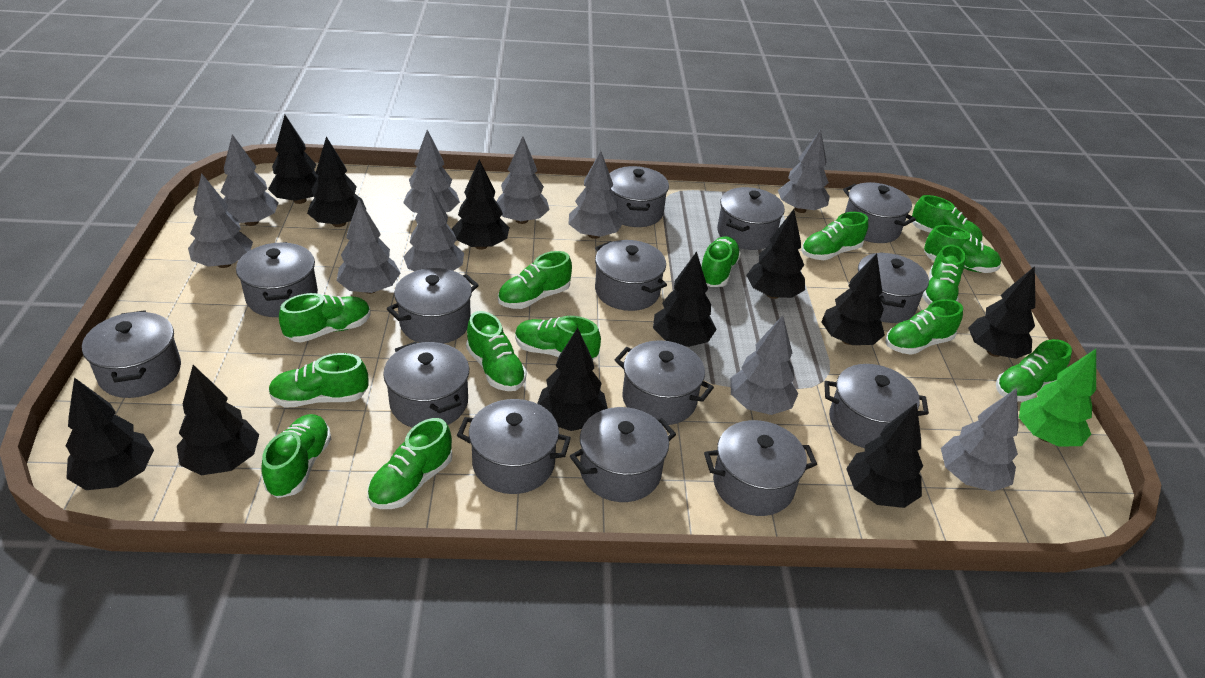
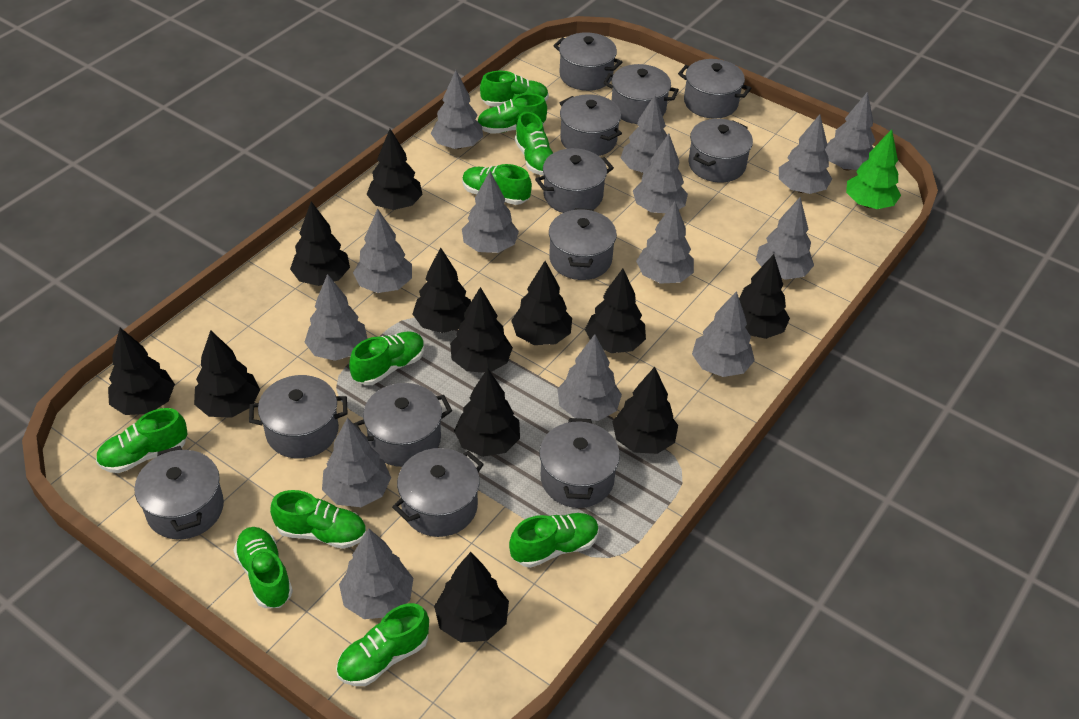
black tree: [66,377,154,490] [177,365,259,475] [268,115,318,204] [307,137,366,227] [452,159,510,249] [537,328,608,431] [653,252,717,347] [746,209,805,299] [821,253,885,345] [846,403,923,508] [968,266,1035,359] = 11 -> [108,328,175,415] [194,330,260,418] [290,202,350,286] [367,129,423,210] [413,248,471,333] [434,552,509,643] [450,287,513,373] [454,368,520,457] [511,261,572,345] [585,269,646,353] [612,367,678,454] [739,254,790,339] = 12
green shoe: [261,414,331,498] [268,353,369,408] [279,293,371,342] [367,418,452,509] [466,311,527,391] [498,251,572,309] [515,316,601,360] [702,236,741,287] [801,212,868,260] [885,299,963,355] [912,195,983,243] [922,244,966,305] [924,225,1001,273] [996,339,1072,402] = 14 -> [96,408,187,473] [233,527,293,608] [270,490,366,549] [336,603,429,686] [349,331,425,385] [462,164,532,205] [477,94,547,134] [480,71,549,107] [509,513,599,568] [515,112,553,175] = 10
grey pot: [82,310,181,398] [236,242,318,317] [383,342,469,428] [387,268,479,344] [457,399,571,494] [570,407,676,502] [595,240,667,311] [610,166,669,227] [614,340,714,425] [704,420,817,516] [717,187,785,250] [824,364,929,448] [843,182,916,243] [858,252,929,323] = 14 -> [134,446,224,539] [249,375,348,459] [354,383,452,467] [392,448,484,537] [535,148,614,213] [539,418,620,508] [549,208,617,280] [553,32,622,91] [559,94,622,156] [603,64,679,124] [678,59,751,119] [688,119,753,182] = 12
grey tree: [188,173,253,268] [220,134,279,226] [337,200,401,294] [403,130,460,213] [403,184,464,271] [496,137,550,224] [568,151,624,239] [730,315,798,415] [778,129,830,213] [941,388,1019,492] = 10 -> [305,274,367,361] [322,418,391,507] [339,528,413,619] [353,209,412,293] [431,70,483,149] [462,171,519,253] [557,334,622,421] [621,95,667,173] [633,133,688,213] [636,201,694,284] [692,291,755,377] [756,197,814,280] [779,114,832,194] [825,92,876,170] = 14

